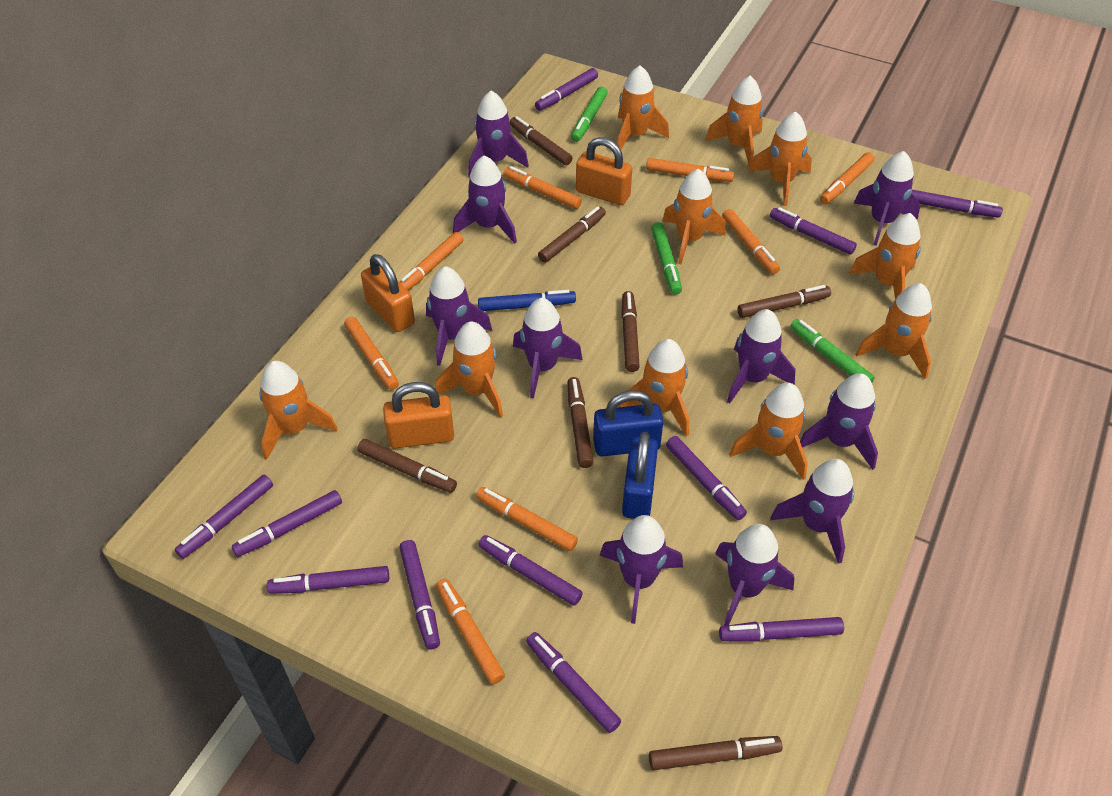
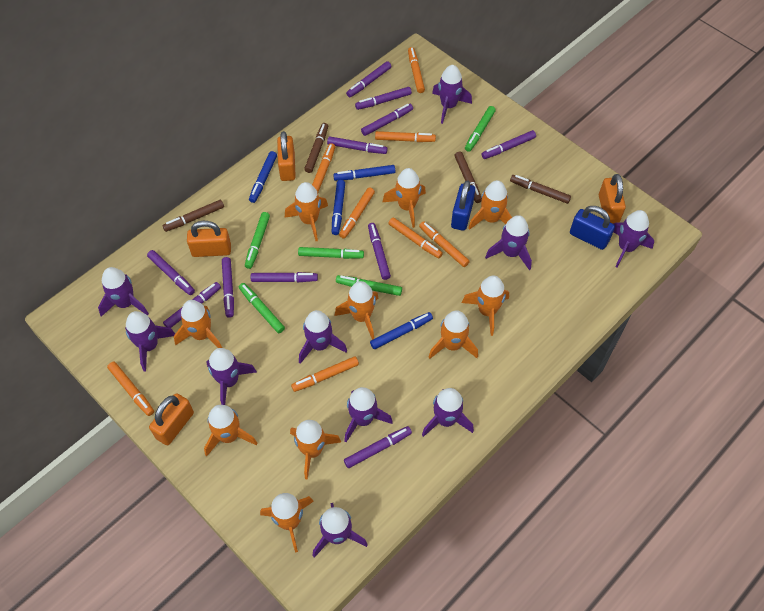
blue marker: [478,290,576,311] = 1 -> [249,151,277,203] [332,180,345,235] [333,165,395,181] [370,312,433,349] = 4
brown marker: [357,439,457,493] [510,116,572,165] [538,206,606,263] [567,377,593,468] [621,291,640,372] [649,736,782,770] [737,285,831,318] = 7 -> [162,200,224,232] [304,123,328,173] [455,151,482,203] [510,175,571,204] = 4
green marker: [571,87,608,142] [651,222,682,295] [790,319,875,383] = 3 -> [239,283,285,333] [245,212,270,269] [298,247,364,259] [336,275,402,296] [465,106,496,152] = 5
orange padlock: [361,254,415,332] [383,382,454,449] [576,137,632,205] = 3 -> [149,393,194,445] [187,221,231,257] [277,131,296,181] [599,174,626,223] = 4

